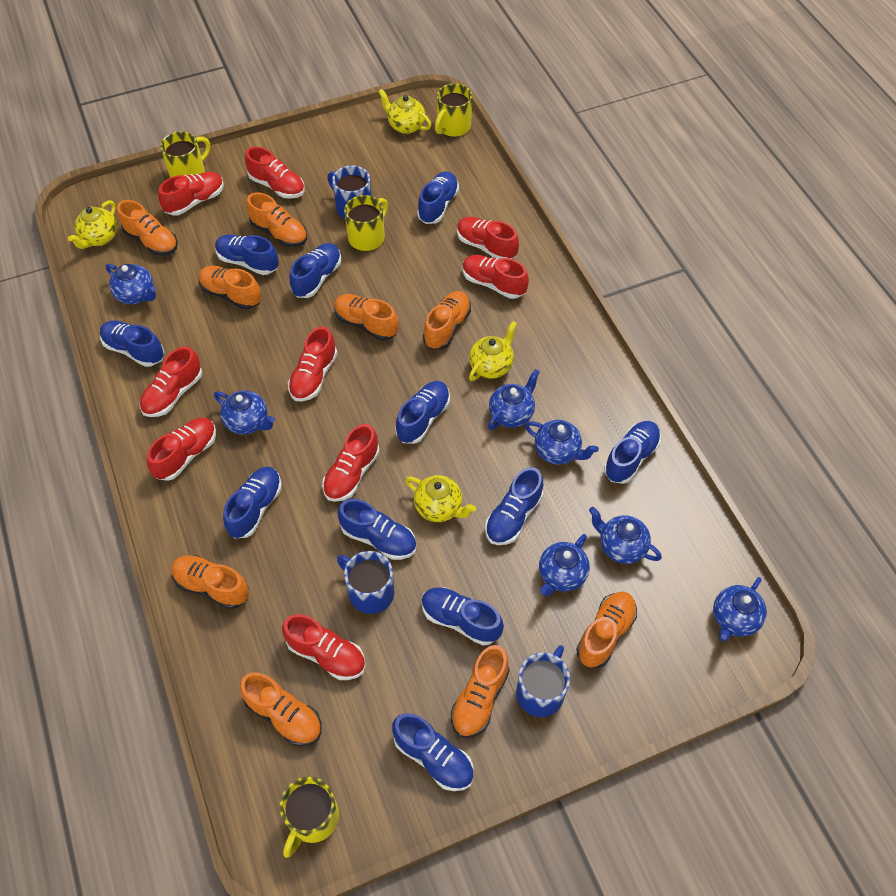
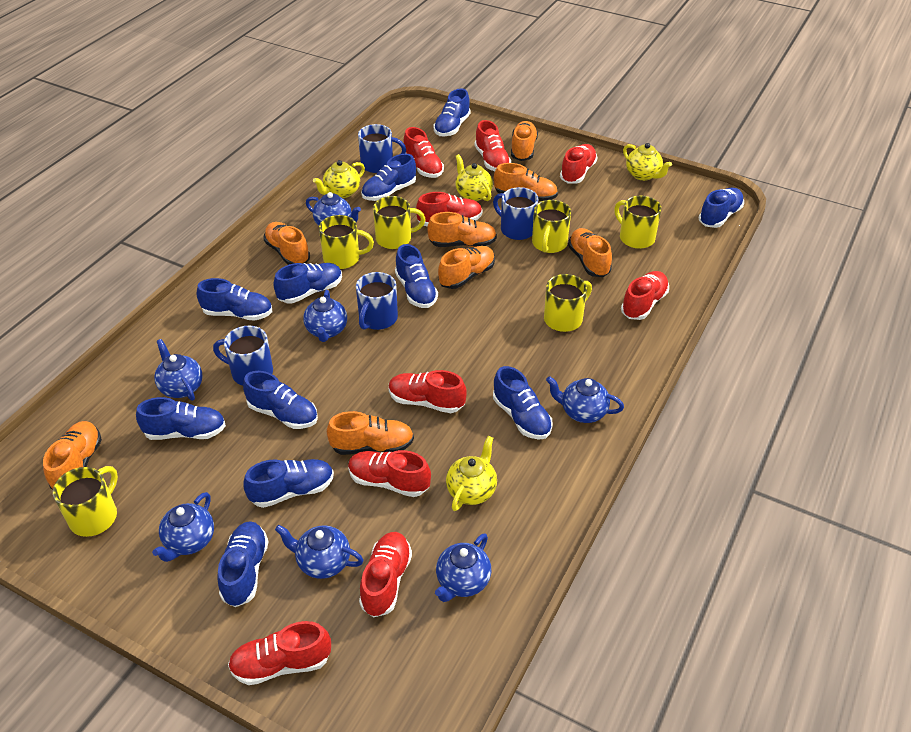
blue mug: [328,165,371,219] [337,551,395,614] [516,645,570,717] = 3 -> [213,326,273,386] [356,272,398,330] [358,124,406,173] [493,187,538,240] = 4
orange shoe: [117,200,178,256] [171,555,249,609] [199,266,261,310] [240,673,321,746] [246,193,307,247] [334,294,398,340] [423,291,471,350] [451,645,510,738] [576,592,637,668] = 9 -> [43,421,102,489] [263,222,310,265] [327,411,414,455] [427,212,497,247] [438,246,495,289] [494,163,558,201] [511,121,538,161] [568,228,612,277] = 8
yellow mug: [160,131,210,178] [280,777,339,858] [344,195,388,251] [435,83,472,137] = 4 -> [53,466,118,537] [319,215,374,269] [373,196,426,249] [532,200,571,253] [544,274,592,332] [614,196,662,249] = 6

